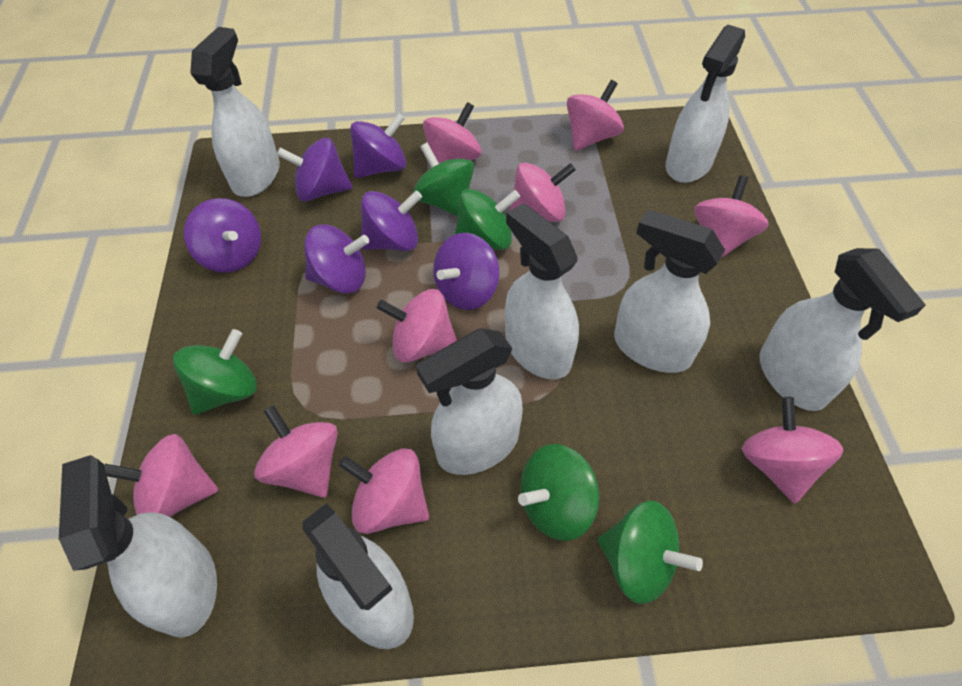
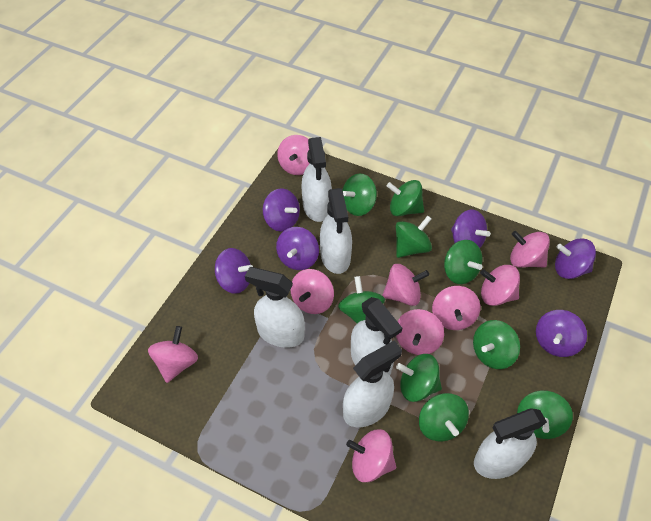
green spinning top: [173,329,257,415] [413,143,474,216] [455,189,520,250] [518,444,599,541] [598,501,703,604] = 5 -> [338,276,385,323] [342,173,377,216] [387,180,424,216] [396,216,432,258] [396,354,442,402] [419,393,469,442] [444,240,483,284] [473,320,520,369] [517,390,573,439] = 9
white spray bottle: [59,455,217,638] [190,27,280,197] [302,503,414,649] [416,328,523,475] [505,203,579,379] [614,209,725,373] [666,25,745,183] [760,248,926,411] = 8 -> [245,267,305,348] [301,137,332,222] [320,188,352,274] [343,340,402,427] [351,297,402,375] [474,408,547,479] = 6

